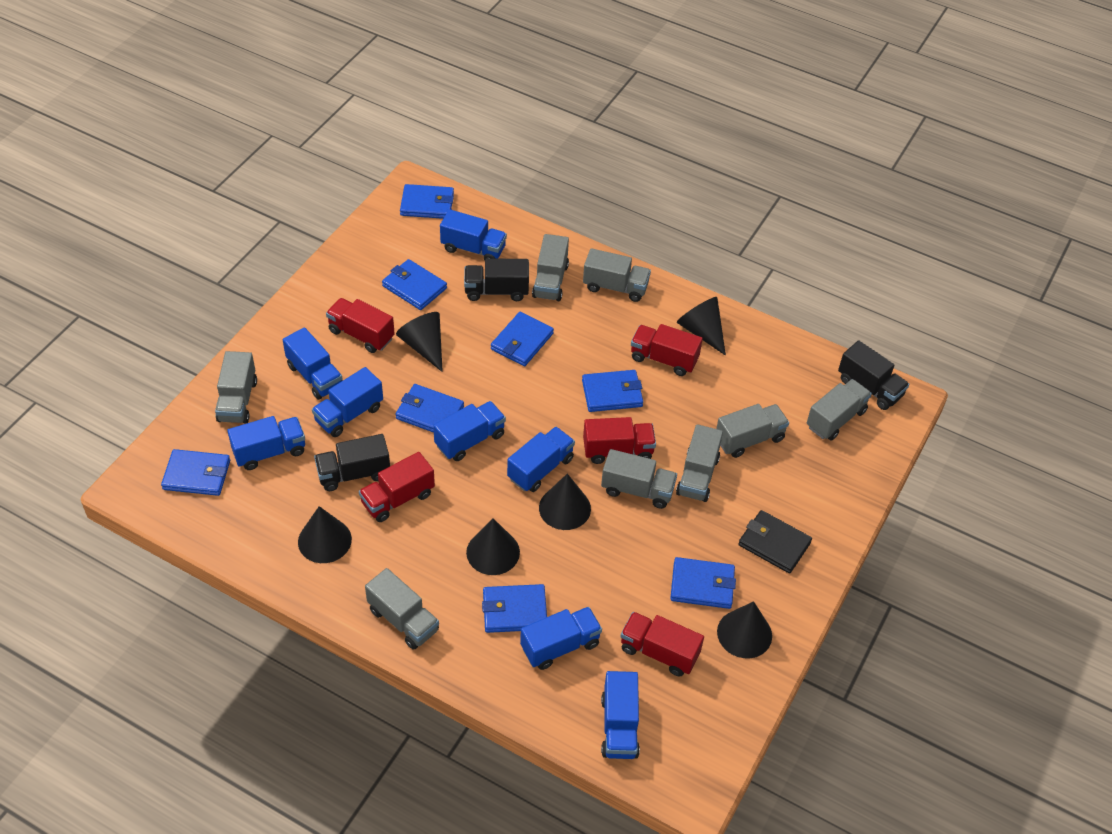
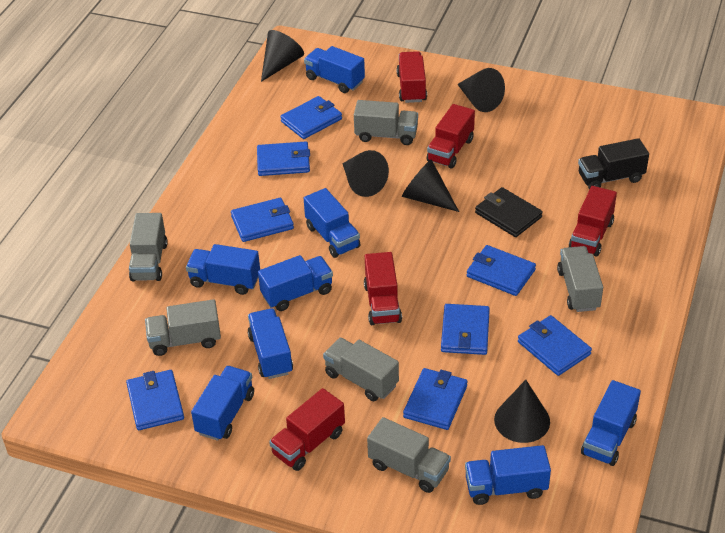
black cone: [298,506,352,563] [396,312,443,372] [466,518,520,575] [539,474,591,530] [677,297,726,356] [717,601,772,658] = 6 -> [261,30,304,82] [342,150,389,197] [402,159,459,212] [457,68,505,112] [494,380,550,443] = 5
black truck: [314,434,390,491] [464,258,529,301] [838,340,909,410] = 3 -> [578,138,649,190] = 1
grey truck: [215,351,257,424] [365,568,439,650] [532,234,569,301] [583,248,651,302] [601,449,677,509] [676,424,723,502] [716,404,789,458] [807,379,872,441] = 8 -> [129,213,168,281] [145,299,221,356] [323,338,399,401] [354,100,418,145] [367,417,451,493] [557,246,603,312] = 6

